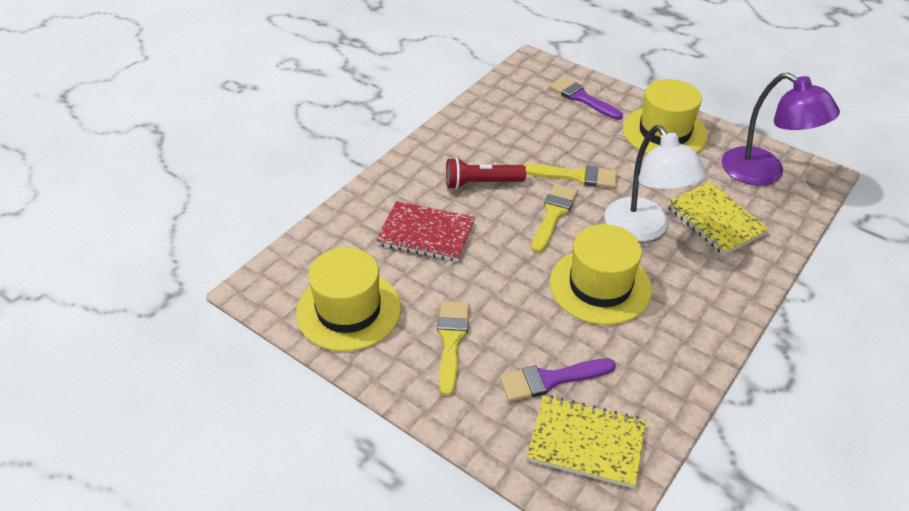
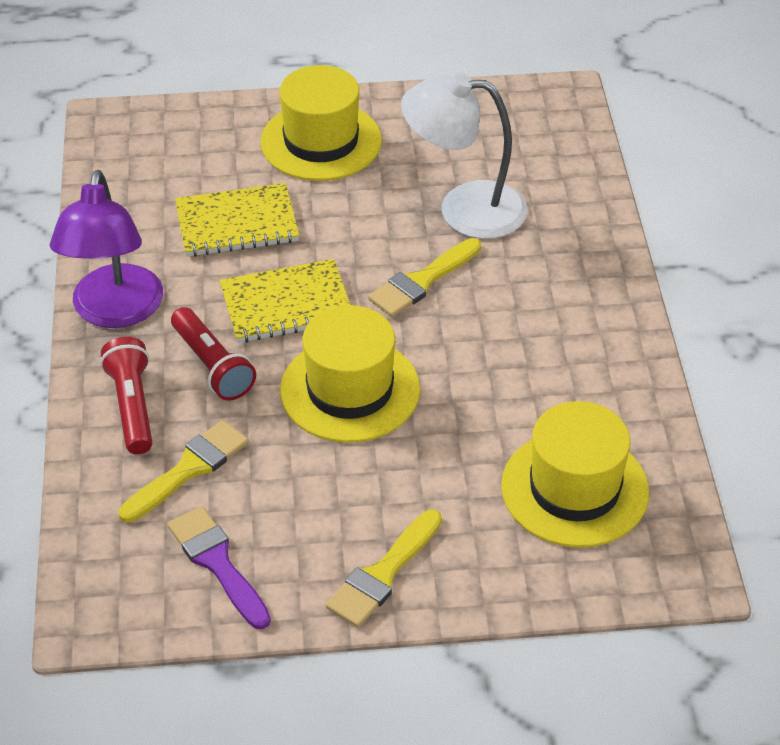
purple brush: [500,359,616,401] [549,77,623,120] = 2 -> [167,506,271,630] = 1
red flashlight: [446,157,526,189] = 1 -> [100,337,153,454] [171,307,256,401] = 2
red notebook: [376,201,475,261] = 1 -> none = 0

